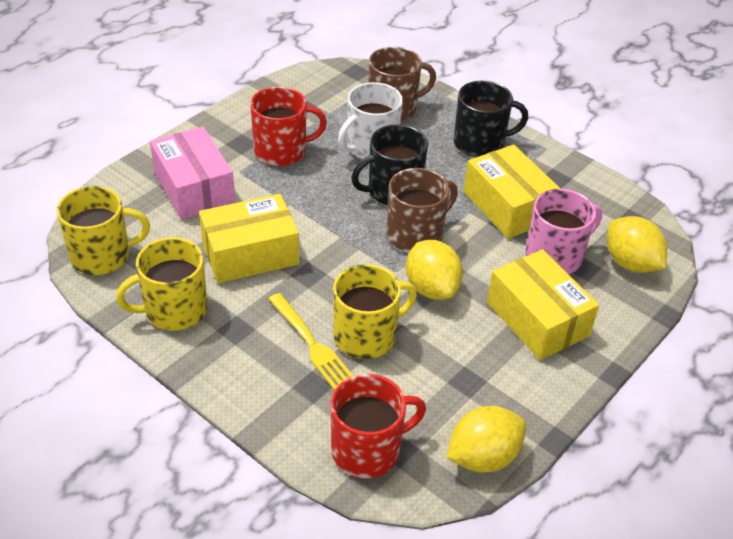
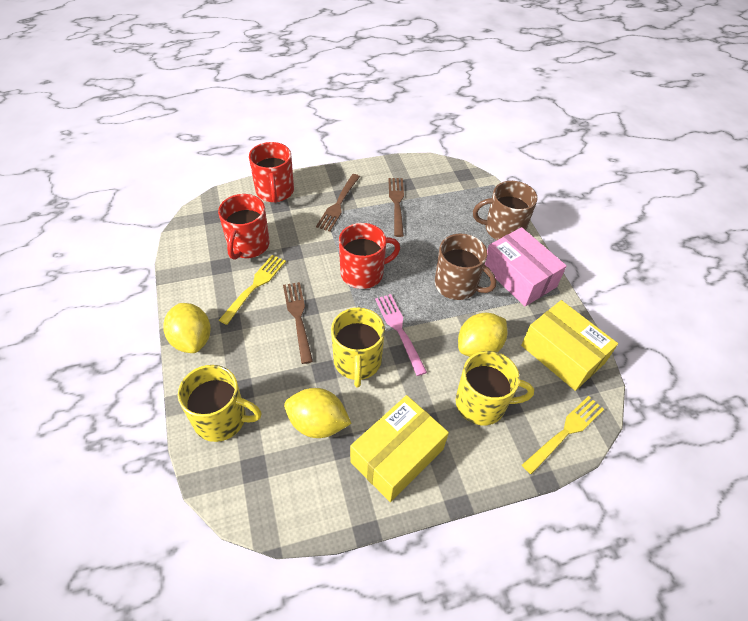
black mug: [351,125,428,205] [454,81,528,158] = 2 -> none = 0
brown fork: none = 0 -> [283,282,313,364] [316,174,360,231] [388,178,404,237] = 3
pink fork: none = 0 -> [375,294,427,376] = 1
pink mug: [525,189,602,274] = 1 -> none = 0
red mug: [250,87,327,166] [331,374,426,478] = 2 -> [218,194,270,260] [249,142,294,203] [339,223,400,289] = 3
white mug: [338,82,403,159] = 1 -> none = 0
yellow box: [199,194,299,283] [463,144,561,239] [487,249,599,360] = 3 -> [350,395,449,502] [521,300,618,391] = 2
yellow fork: [269,293,353,391] = 1 -> [219,255,286,325] [522,396,604,475] = 2

